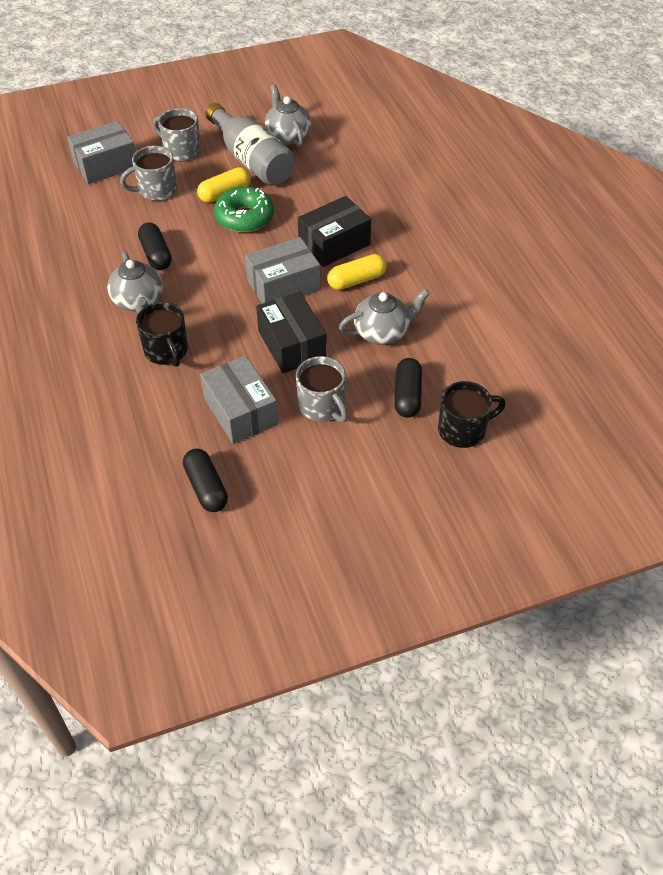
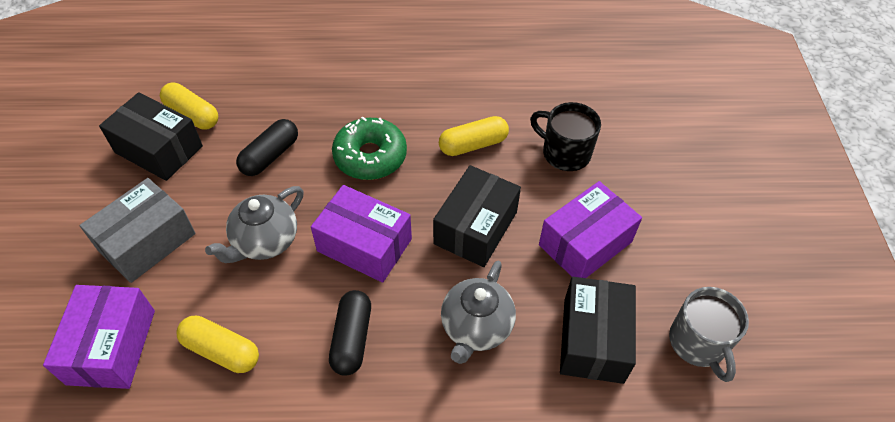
black box: [256,292,327,373] [298,196,371,267] = 2 -> [99,92,203,181] [433,165,521,267] [560,277,636,384] = 3
black capsule: [138,222,172,270] [183,449,228,512] [394,358,422,418] = 3 -> [236,119,298,176] [329,290,371,376] = 2
black mug: [136,302,188,367] [438,381,506,448] = 2 -> [530,102,601,171] = 1
grey bottle: [206,103,295,186] = 1 -> none = 0
grey box: [67,121,136,184] [200,355,278,444] [245,237,320,304] = 3 -> [80,178,196,283] = 1
grey mug: [120,146,177,201] [153,108,201,161] [296,356,348,423] = 3 -> [669,287,749,382] = 1
grey teapot: [107,252,163,313] [265,85,311,147] [339,289,430,345] = 3 -> [205,186,304,263] [441,261,516,364] = 2
purple box: none = 0 -> [43,285,155,389] [311,185,412,283] [539,181,642,278] = 3
yellow capsule: [197,167,251,203] [327,254,387,290] = 2 -> [160,83,218,129] [177,316,259,373] [439,116,509,156] = 3

